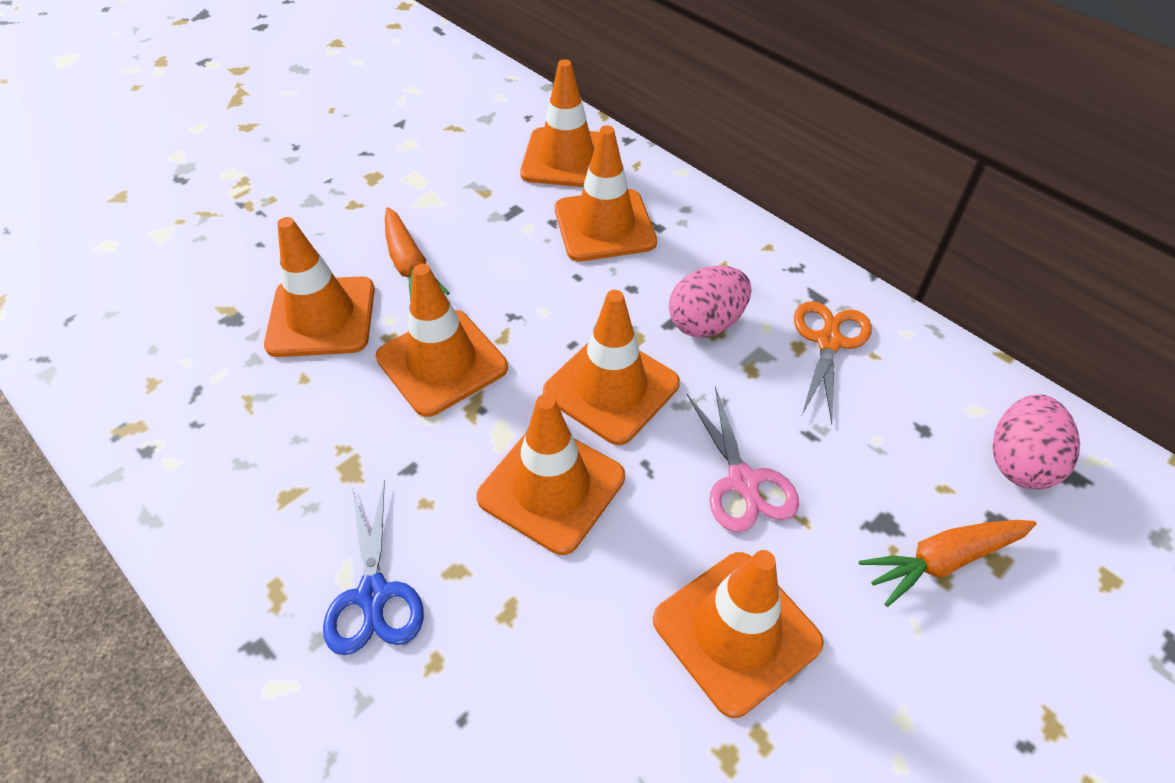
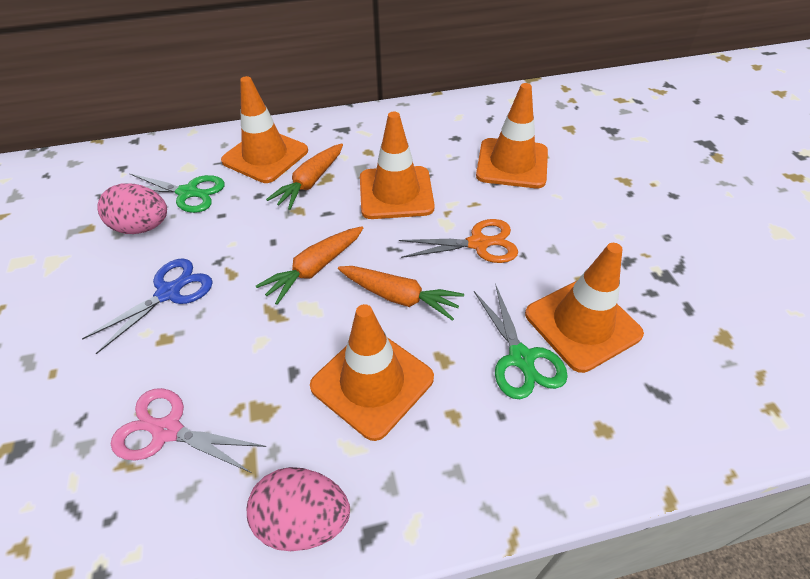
green scissors: none = 0 -> [129,173,225,213] [474,284,568,399] = 2
orange carrot: [385,207,449,302] [859,520,1037,607] = 2 -> [256,226,363,305] [266,144,343,210] [338,266,464,321] = 3
orange traffic cone: [264,217,375,357] [376,264,508,417] [476,394,625,555] [520,59,599,187] [543,290,680,445] [555,126,657,261] [653,550,824,718] = 7 -> [221,76,308,183] [310,304,434,441] [360,112,435,219] [476,83,548,188] [525,243,644,373] = 5

